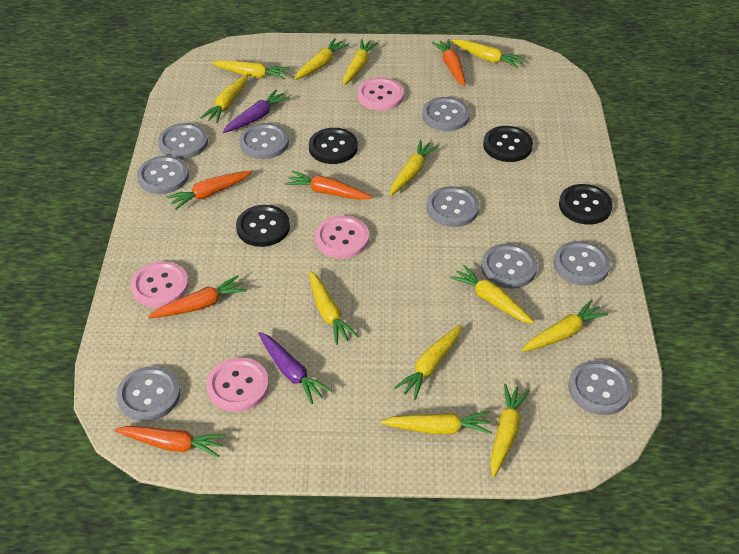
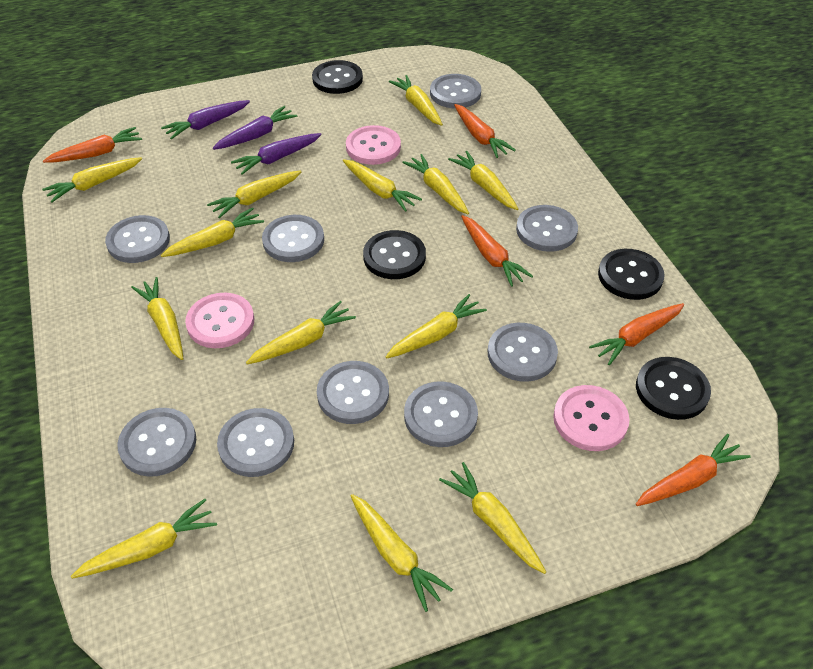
pink button: [131,261,189,308] [207,357,269,412] [315,216,369,259] [357,78,404,111] = 4 -> [185,293,254,348] [346,125,401,165] [553,385,629,451] = 3
purple carrot: [223,89,290,133] [258,332,332,404] = 2 -> [161,100,250,139] [213,106,297,150] [231,133,322,175] = 3
yellow carrot: [200,74,248,123] [212,60,289,79] [294,38,349,80] [309,271,359,345] [343,39,378,86] [380,411,492,435] [390,140,439,196] [394,325,462,400] [449,265,535,324] [451,39,525,68] [490,384,530,478] [521,299,608,352] = 12 -> [42,157,142,203] [71,499,217,579] [131,277,183,360] [161,207,264,257] [207,170,302,218] [246,301,356,365] [343,159,422,212] [351,494,453,612] [386,294,487,359] [388,75,443,126] [402,154,469,214] [439,462,546,574] [448,151,518,210] = 13

